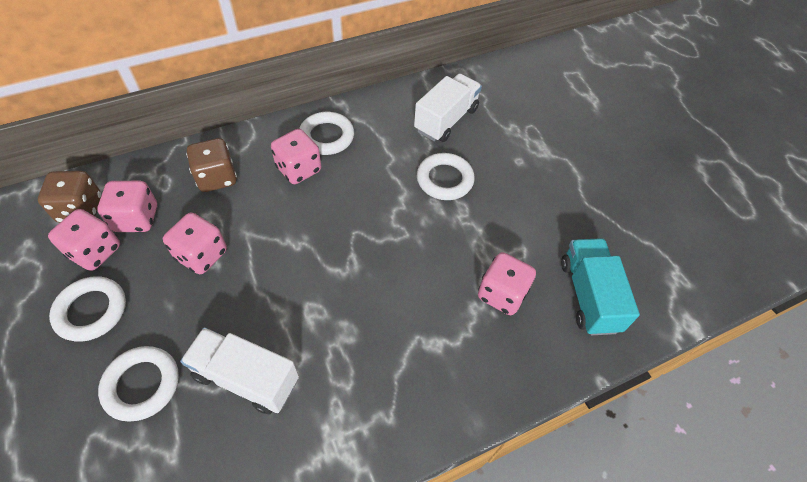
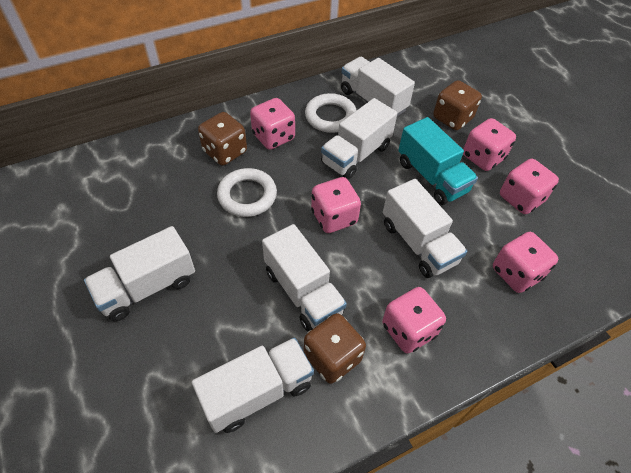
brown dice: [38,171,101,223] [186,138,237,192] = 2 -> [198,112,247,166] [304,313,366,384] [433,80,482,130] = 3
pink dice: [48,209,120,271] [98,181,157,232] [163,213,227,274] [271,129,321,184] [478,252,536,315] = 5 -> [250,98,295,150] [311,177,361,233] [382,287,446,354] [463,118,516,171] [493,232,558,293] [500,159,559,214] = 6
white ring: [49,276,126,342] [98,346,179,421] [299,112,354,155] [417,153,475,200] = 4 -> [217,168,277,217] [305,93,357,133] = 2
white truck: [180,327,299,414] [414,73,482,142] = 2 -> [84,226,195,321] [192,337,314,433] [262,224,347,332] [321,98,397,180] [341,57,415,116] [383,179,467,278] = 6

